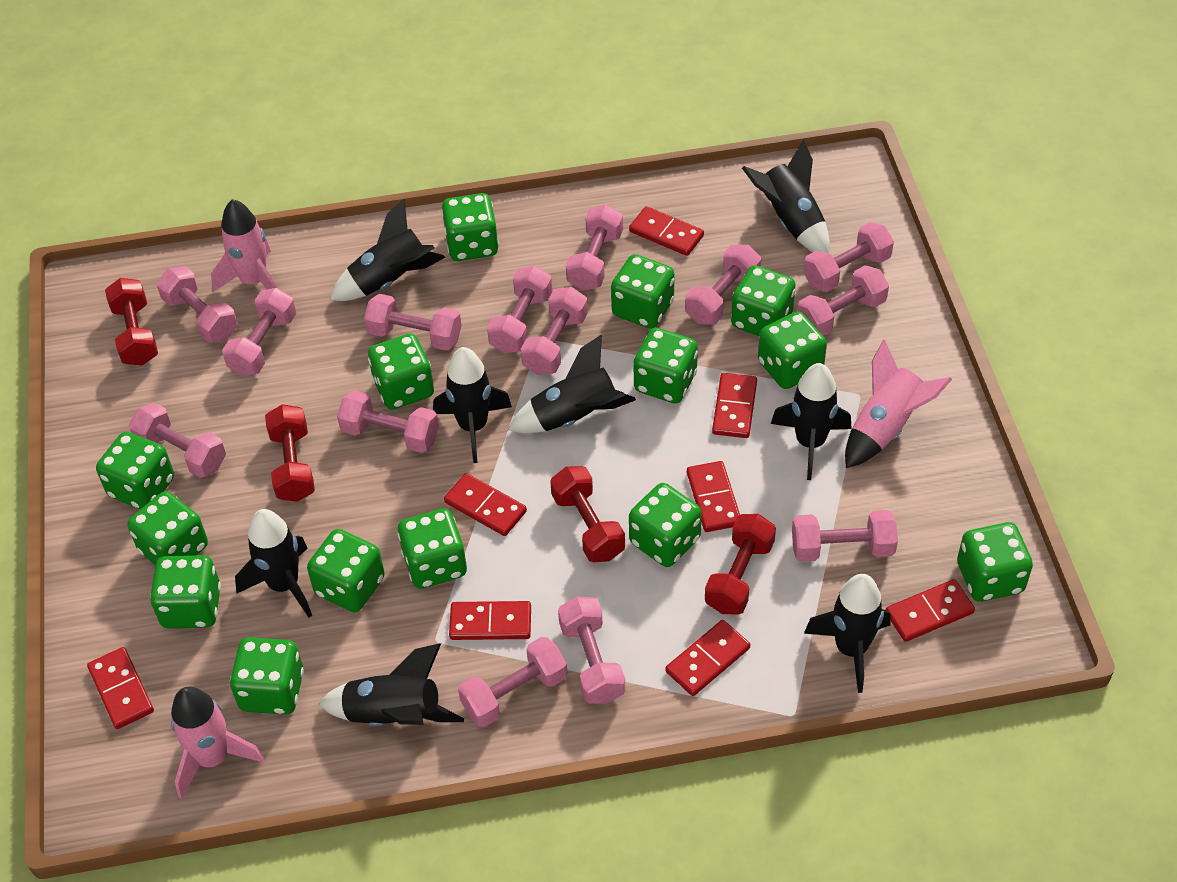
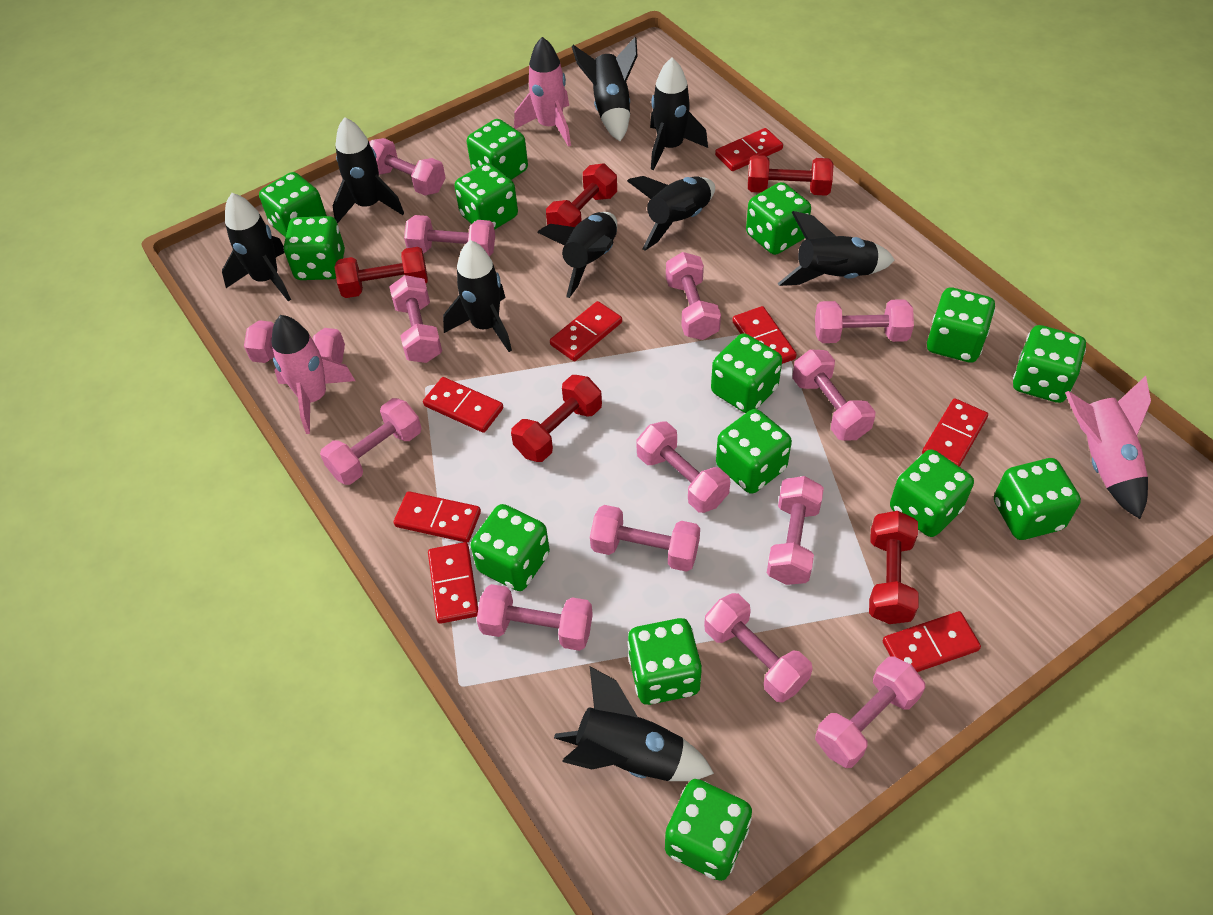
black rocket: [235,509,312,618] [318,643,464,726] [330,199,445,301] [433,347,512,463] [508,335,636,433] [742,140,830,254] [771,363,852,480] [804,574,891,693] = 8 -> [222,193,291,301] [332,117,404,224] [443,240,512,352] [537,212,617,298] [554,666,714,781] [572,37,637,141] [627,176,715,250] [650,58,708,170] [778,211,895,286] = 9
red dumbbell: [105,278,158,366] [265,404,315,502] [550,466,625,562] [705,514,776,615] = 4 -> [335,247,428,298] [511,375,602,462] [546,163,617,227] [748,155,834,196] [869,511,919,624] = 5

